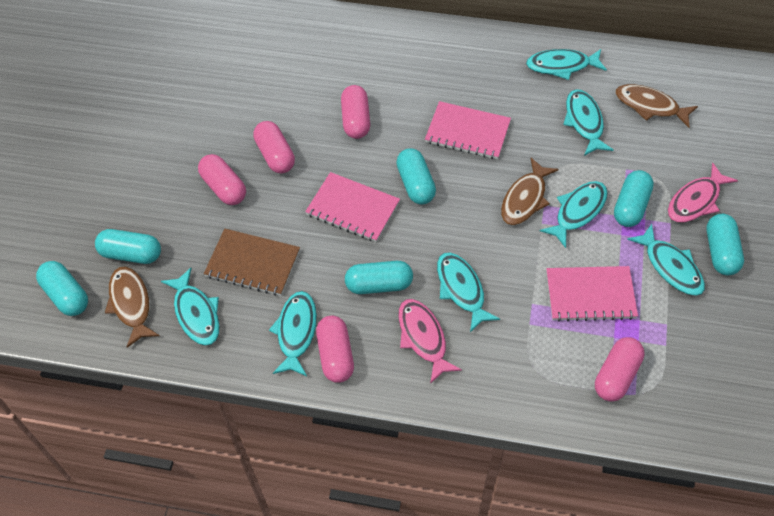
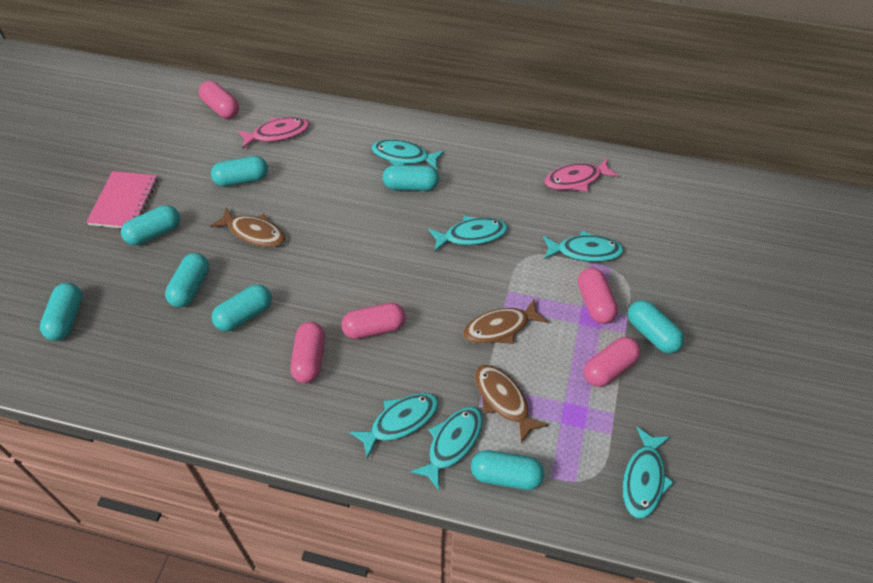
brown notebook: [204,229,300,296] = 1 -> none = 0
pink notebook: [305,172,400,242] [425,101,511,159] [546,266,638,322] = 3 -> [86,171,158,228] = 1
turquoise capsule: [36,261,88,316] [95,229,161,264] [345,261,413,294] [396,148,436,204] [614,170,654,227] [707,214,744,275] = 6 -> [40,283,82,341] [121,205,180,245] [165,253,209,308] [211,156,268,187] [212,284,272,332] [383,165,439,191] [471,450,544,490] [628,300,684,353] = 8
turquoise fish: [161,268,220,346] [269,291,317,376] [437,252,500,332] [526,49,607,80] [540,181,608,248] [563,89,614,156] [627,224,705,296] = 7 -> [350,393,439,459] [371,139,445,170] [410,407,483,490] [428,216,508,251] [543,230,624,262] [622,427,674,518] = 6

